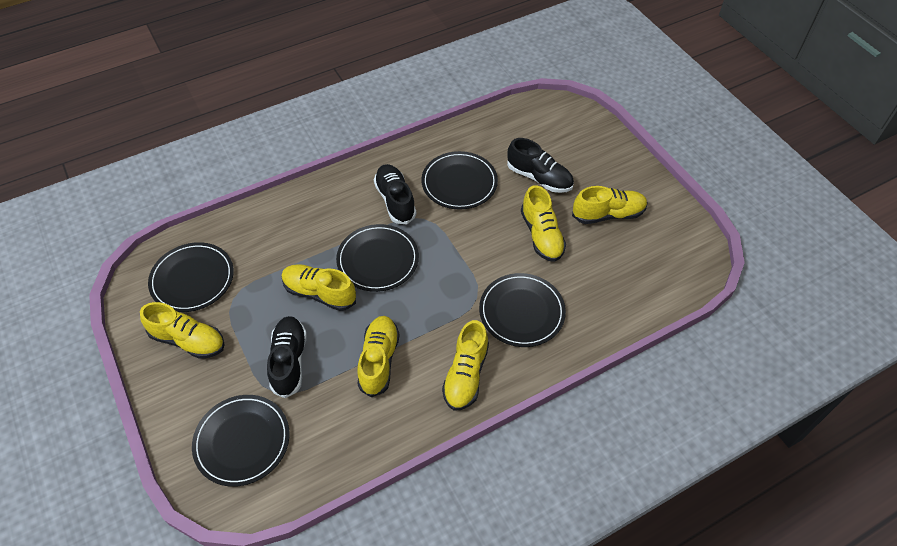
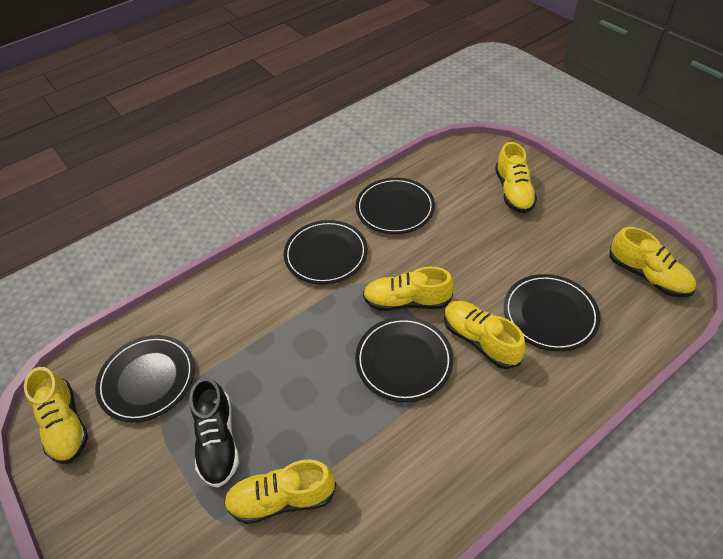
black shoe: [267,316,307,398] [374,164,416,224] [507,138,574,193] = 3 -> [190,377,239,488] = 1

